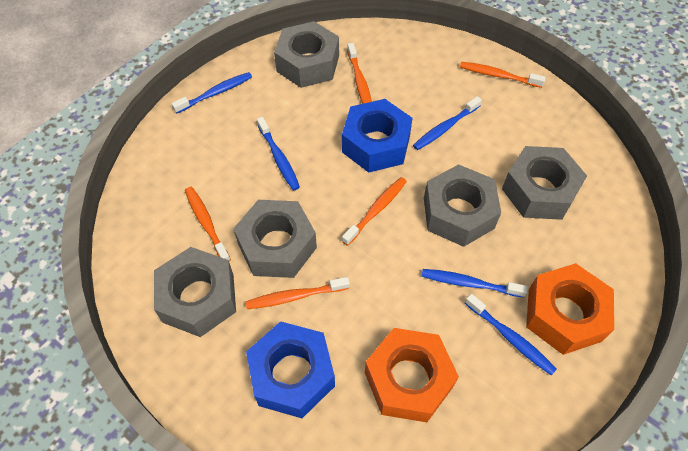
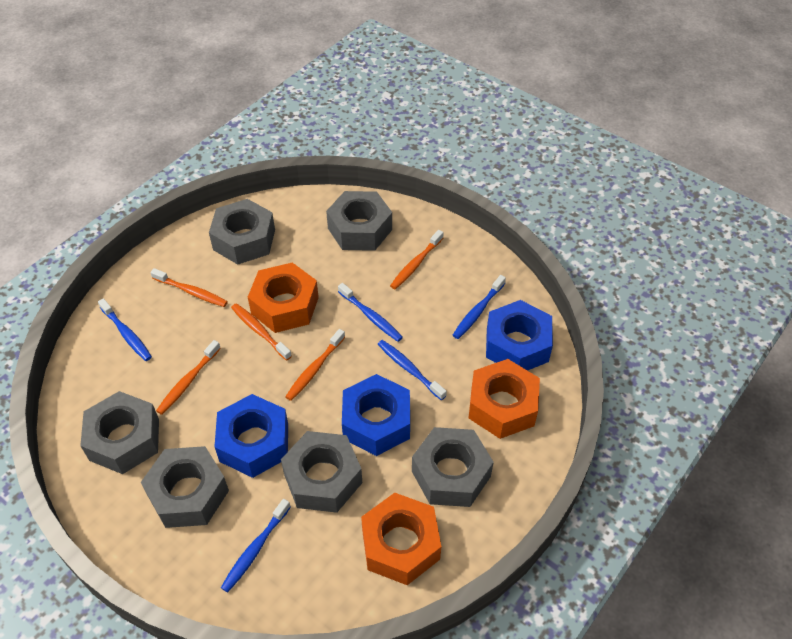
blue nut: [246,321,335,418] [342,99,413,173] = 2 -> [214,394,288,478] [342,374,410,456] [486,300,553,371] = 3
grey nut: [154,247,236,337] [233,200,317,278] [274,21,339,88] [424,164,501,247] [502,146,587,220] = 5 -> [80,391,159,474] [141,446,229,528] [209,199,275,265] [281,431,362,513] [326,191,392,251] [412,427,494,507] = 6
orange nut: [365,328,459,422] [526,263,614,355] = 2 -> [248,262,319,333] [361,493,441,585] [469,359,540,439] = 3

